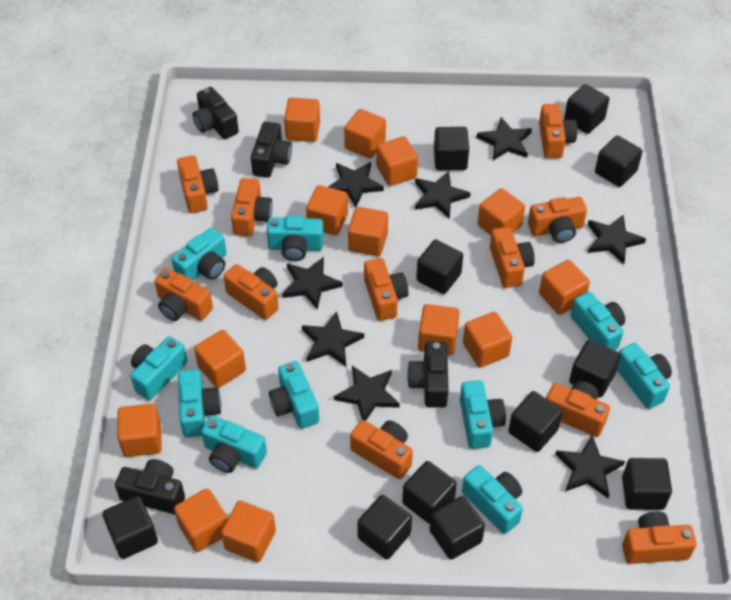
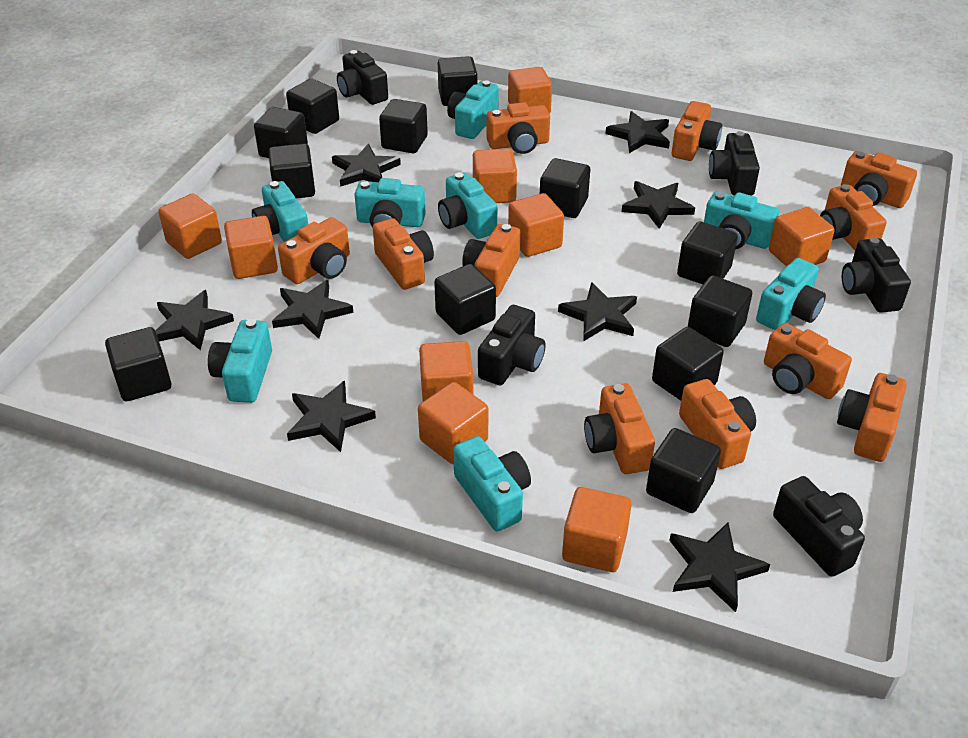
black camera: [115,459,185,514] [192,87,239,139] [251,122,292,178] [407,342,449,408] = 4 -> [337,50,388,105] [478,305,546,385] [709,131,760,196] [773,476,865,577] [842,237,911,313] = 5
black cube: [102,496,158,559] [357,495,412,559] [402,461,457,524] [416,240,463,294] [430,496,485,560] [434,127,469,170] [508,391,563,452] [564,84,609,134] [569,339,621,397] [595,136,642,187] [622,458,672,510] = 11 -> [105,327,171,401] [254,107,308,158] [269,144,315,198] [286,78,339,134] [379,99,428,153] [434,264,496,335] [438,56,477,106] [540,158,590,218] [646,428,721,513] [652,327,724,401] [677,221,738,284] [688,275,752,347] = 12
orange cube: [117,404,162,457] [174,489,227,552] [194,330,246,388] [221,501,276,562] [284,98,320,142] [306,185,348,235] [344,109,386,158] [348,207,388,256] [376,136,418,186] [418,304,460,355] [463,312,512,368] [478,188,525,235] [539,260,590,315] = 13 -> [158,194,222,259] [224,216,278,279] [418,382,488,464] [419,341,473,401] [473,149,517,203] [508,67,552,114] [508,193,564,257] [562,487,632,572] [769,207,835,266] = 9
turquoise camera: [131,336,188,400] [172,228,227,281] [178,369,221,437] [201,415,267,473] [267,216,324,261] [269,361,319,429] [460,380,506,449] [462,465,523,534] [571,292,625,350] [617,343,672,409] = 10 -> [208,319,272,403] [252,181,308,242] [354,178,426,228] [438,172,497,239] [447,80,499,139] [453,436,531,531] [704,192,779,250] [756,258,826,330] = 8

